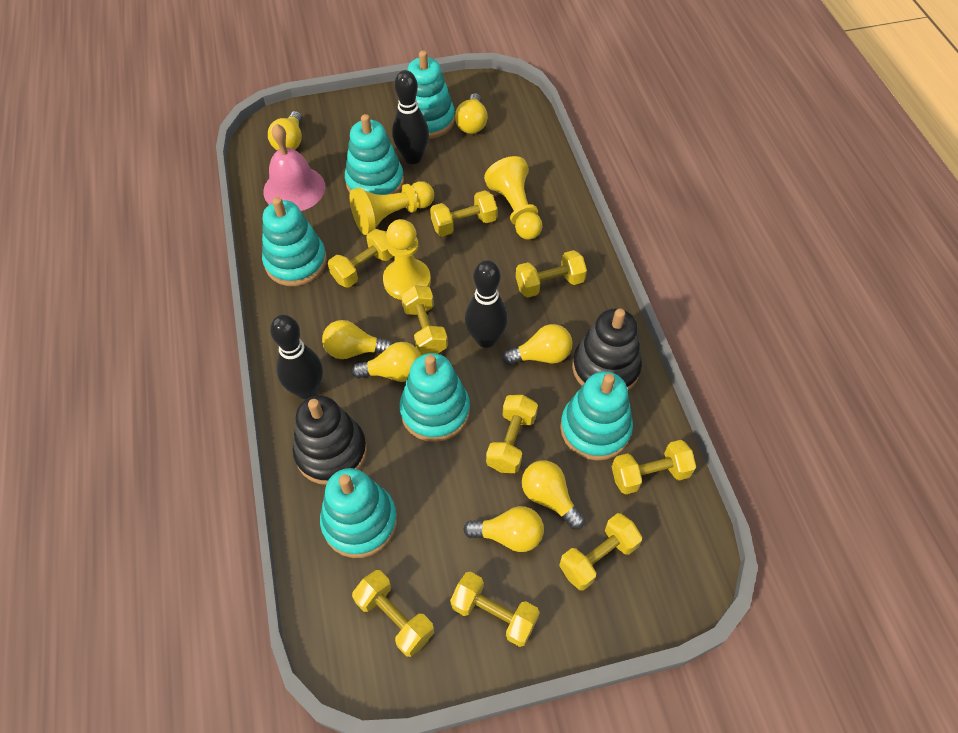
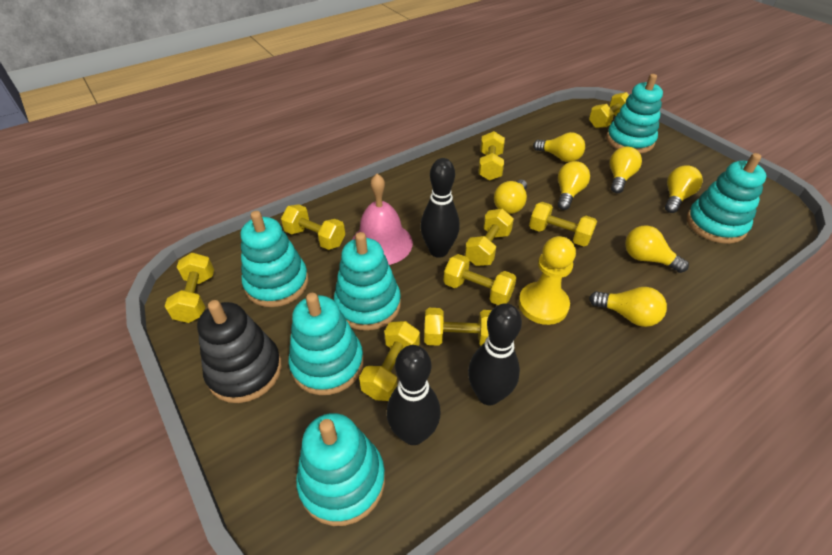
black stacking toy: [293,396,367,485] [572,309,642,391] = 2 -> [197,300,282,403] = 1
yellow pawn: [350,181,434,235] [383,219,431,300] [484,156,542,240] = 3 -> [518,236,576,325] = 1

